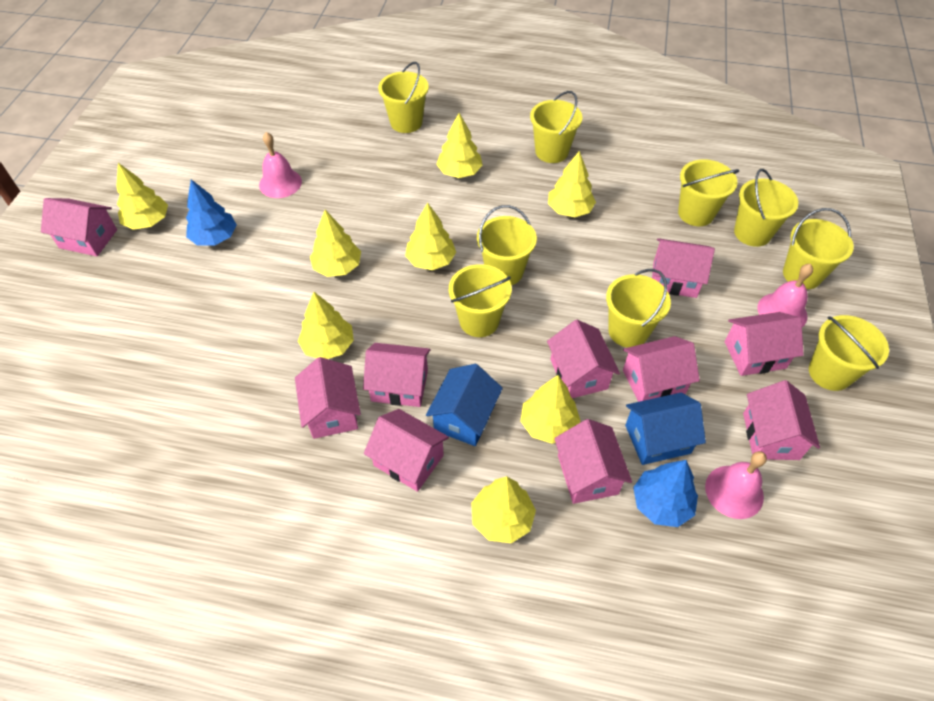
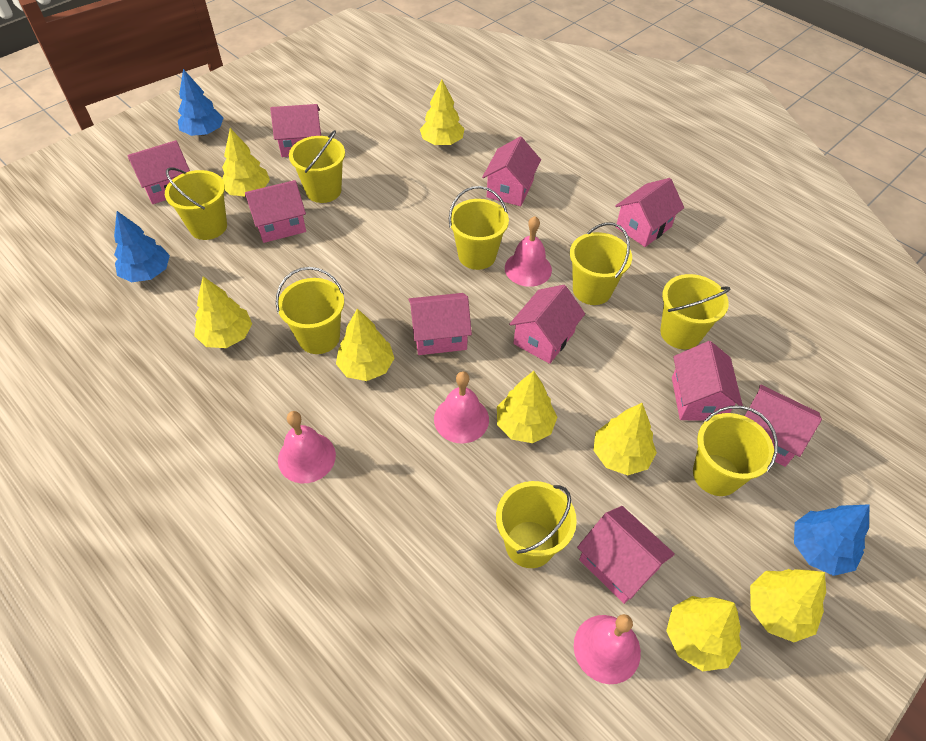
blue house: [426,364,503,446] [625,393,706,465] = 2 -> none = 0
blue tree: [186,179,237,246] [633,460,698,527] = 2 -> [114,211,170,282] [178,69,224,136] [794,504,870,576] = 3
pink bell: [259,132,302,198] [705,451,767,519] [757,264,813,327] = 3 -> [278,411,336,483] [434,371,489,443] [505,216,552,287] [574,614,641,684] = 4
yellow bucket: [378,62,429,133] [449,264,512,337] [477,205,537,285] [530,91,582,163] [606,269,671,348] [678,159,739,226] [734,169,798,247] [783,208,854,289] [809,315,889,391] = 9 -> [165,167,227,240] [276,267,344,354] [289,130,345,203] [449,186,509,270] [496,481,577,568] [570,222,632,305] [660,274,730,349] [693,406,778,496] = 8

